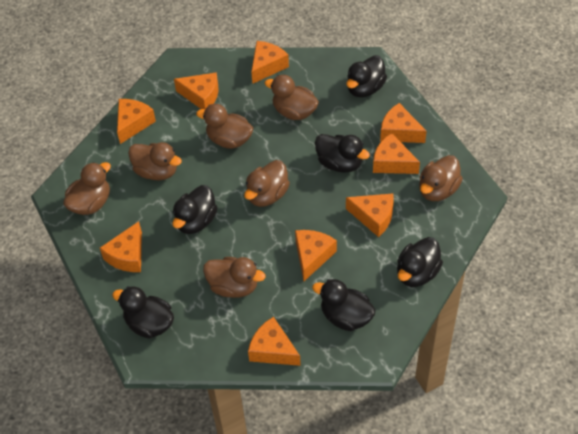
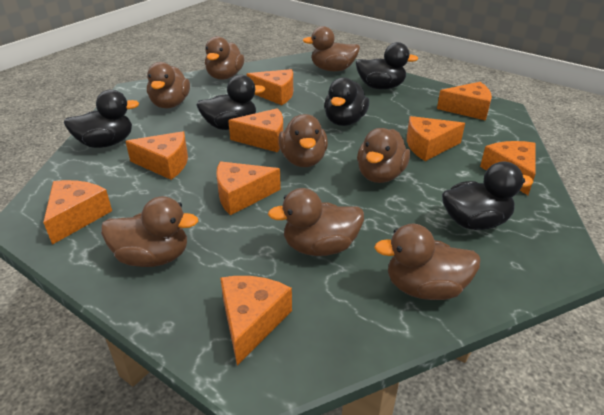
black duck: [112,286,174,339] [172,185,218,234] [312,279,376,331] [315,134,370,173] [346,55,387,97] [397,237,443,287] = 6 -> [64,90,139,148] [197,75,266,130] [324,77,369,126] [355,42,419,89] [442,162,533,230] = 5
brown duck: [63,162,111,215] [128,142,182,180] [196,104,253,149] [203,257,265,298] [244,160,290,207] [264,75,319,120] [419,155,463,201] = 7 -> [101,196,198,267] [147,62,190,108] [205,36,244,80] [268,188,364,256] [279,114,328,167] [303,26,360,71] [357,128,410,183] [374,224,481,300] = 8

